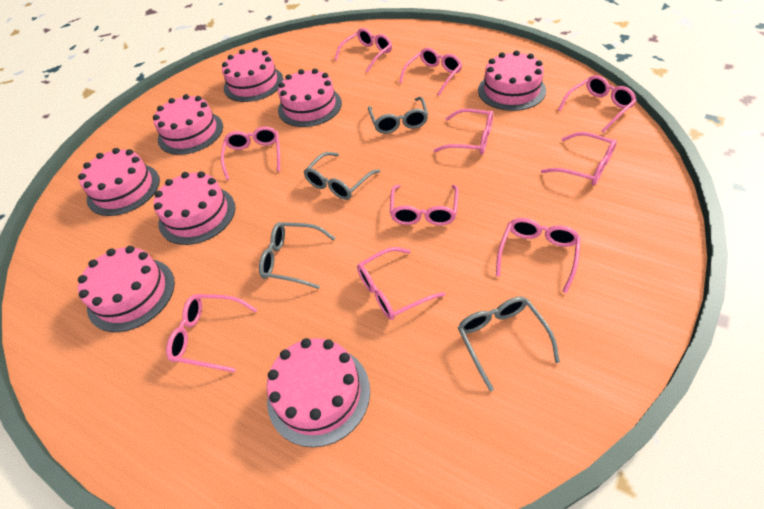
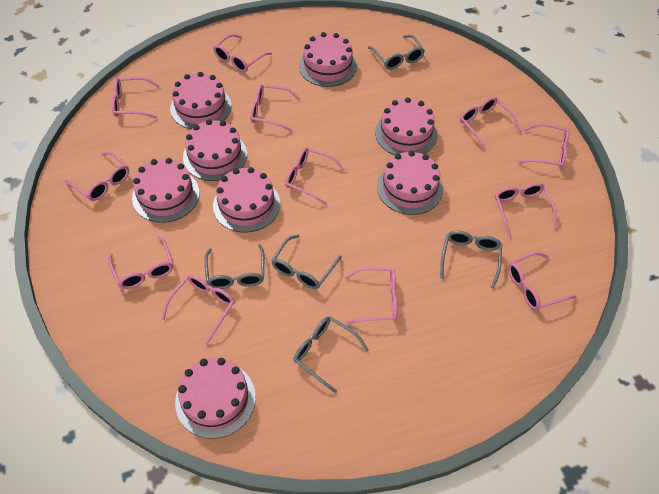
grey glasses: [259,222,335,289] [304,152,380,200] [368,97,428,134] [458,297,560,391] = 4 -> [204,244,264,289] [271,235,342,289] [293,316,369,393] [368,35,425,70] [440,230,502,289] = 5
pink glasses: [166,294,257,372] [221,126,280,180] [334,28,392,73] [357,247,445,320] [390,185,459,225] [399,48,462,96] [433,109,493,154] [496,218,581,293] [541,132,617,185] [558,75,637,133] = 10 -> [64,151,129,201] [108,236,173,289] [112,77,160,119] [161,275,235,344] [213,34,272,72] [250,84,301,132] [285,148,345,205] [345,267,397,324] [460,97,520,150] [495,183,557,236] [508,252,576,310] [518,123,570,169] = 12

